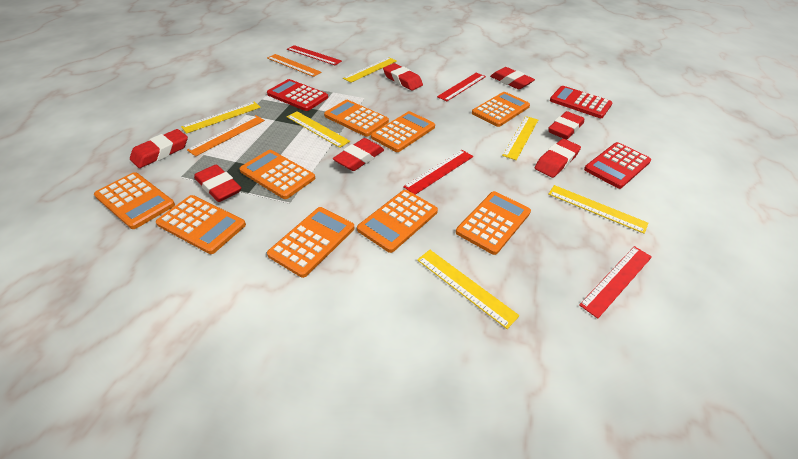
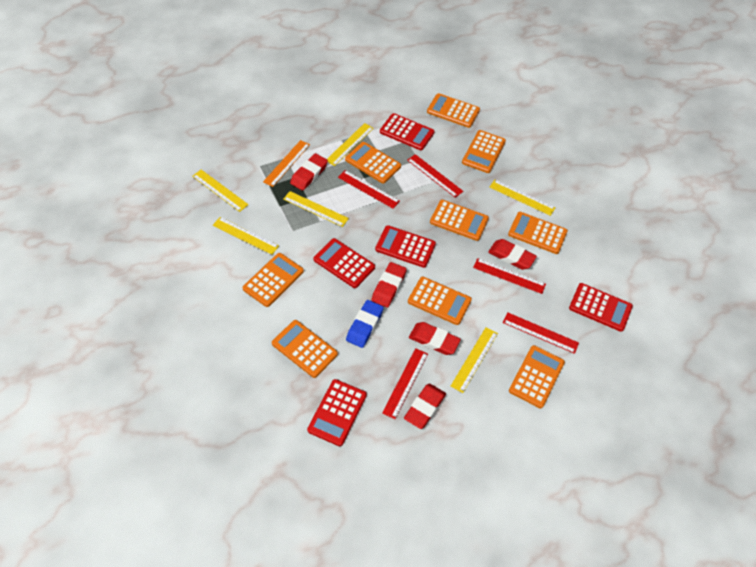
blue eraser: none = 0 -> [346,300,384,348] = 1
orange ruler: [187,115,265,156] [267,54,322,77] = 2 -> [263,140,310,187] = 1
red calculator: [267,79,328,111] [550,86,612,118] [584,142,651,189] = 3 -> [307,379,367,446] [313,238,375,288] [375,225,436,268] [380,113,435,150] [569,283,633,332] = 5
red eraser: [130,129,188,168] [194,165,241,202] [333,138,384,171] [383,63,423,91] [490,67,535,89] [535,139,581,178] [548,111,584,140] = 7 -> [290,153,328,191] [371,262,407,308] [404,383,446,429] [409,322,461,355] [488,239,537,270] = 5
red ruler: [287,45,342,65] [403,150,473,195] [437,73,486,101] [579,246,652,319] = 4 -> [338,170,400,209] [382,348,428,419] [407,154,463,198] [473,258,546,294] [503,312,579,354] = 5

